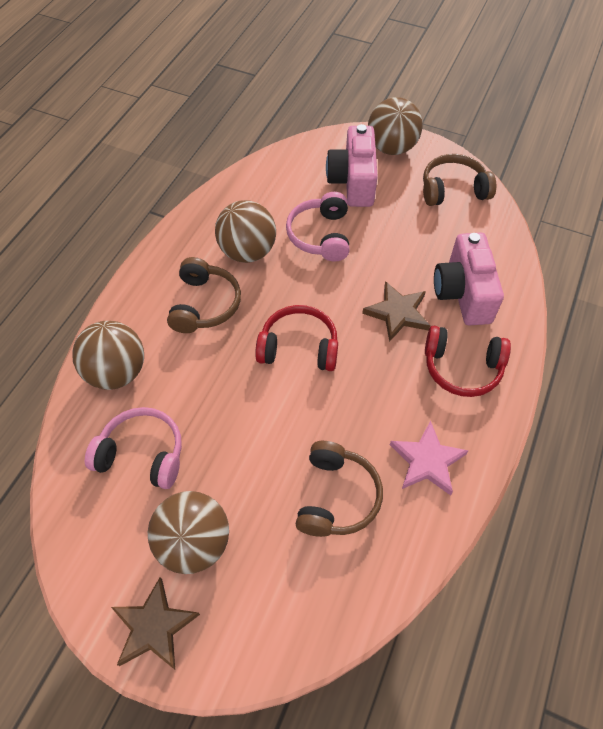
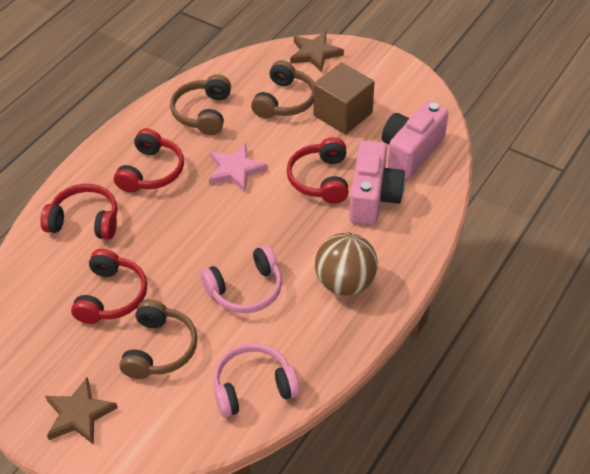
brown ball: [72,321,144,390] [148,491,229,574] [215,200,276,263] [368,97,423,155] = 4 -> [315,233,378,296] = 1
brown cube: none = 0 -> [313,62,374,134] = 1
red headphones: [255,305,338,371] [425,326,511,397] = 2 -> [41,184,117,240] [71,249,147,324] [114,128,184,193] [287,137,349,204] = 4

